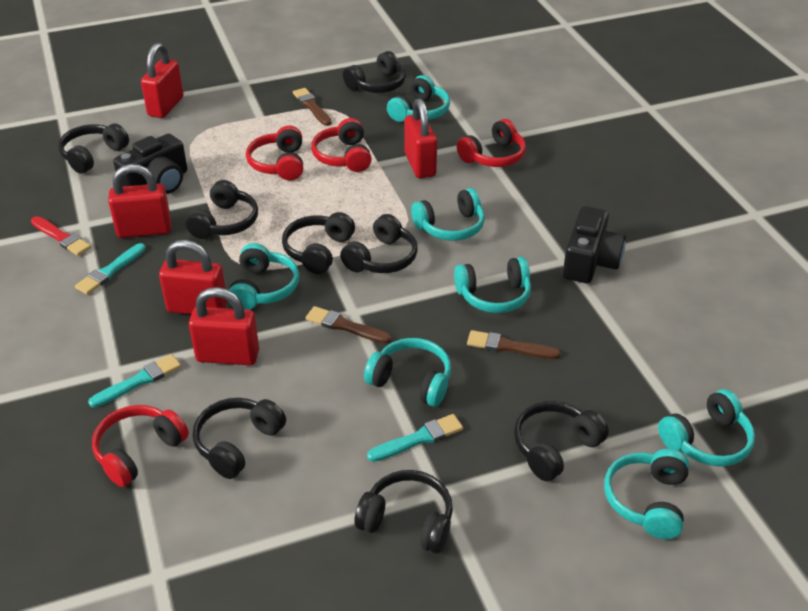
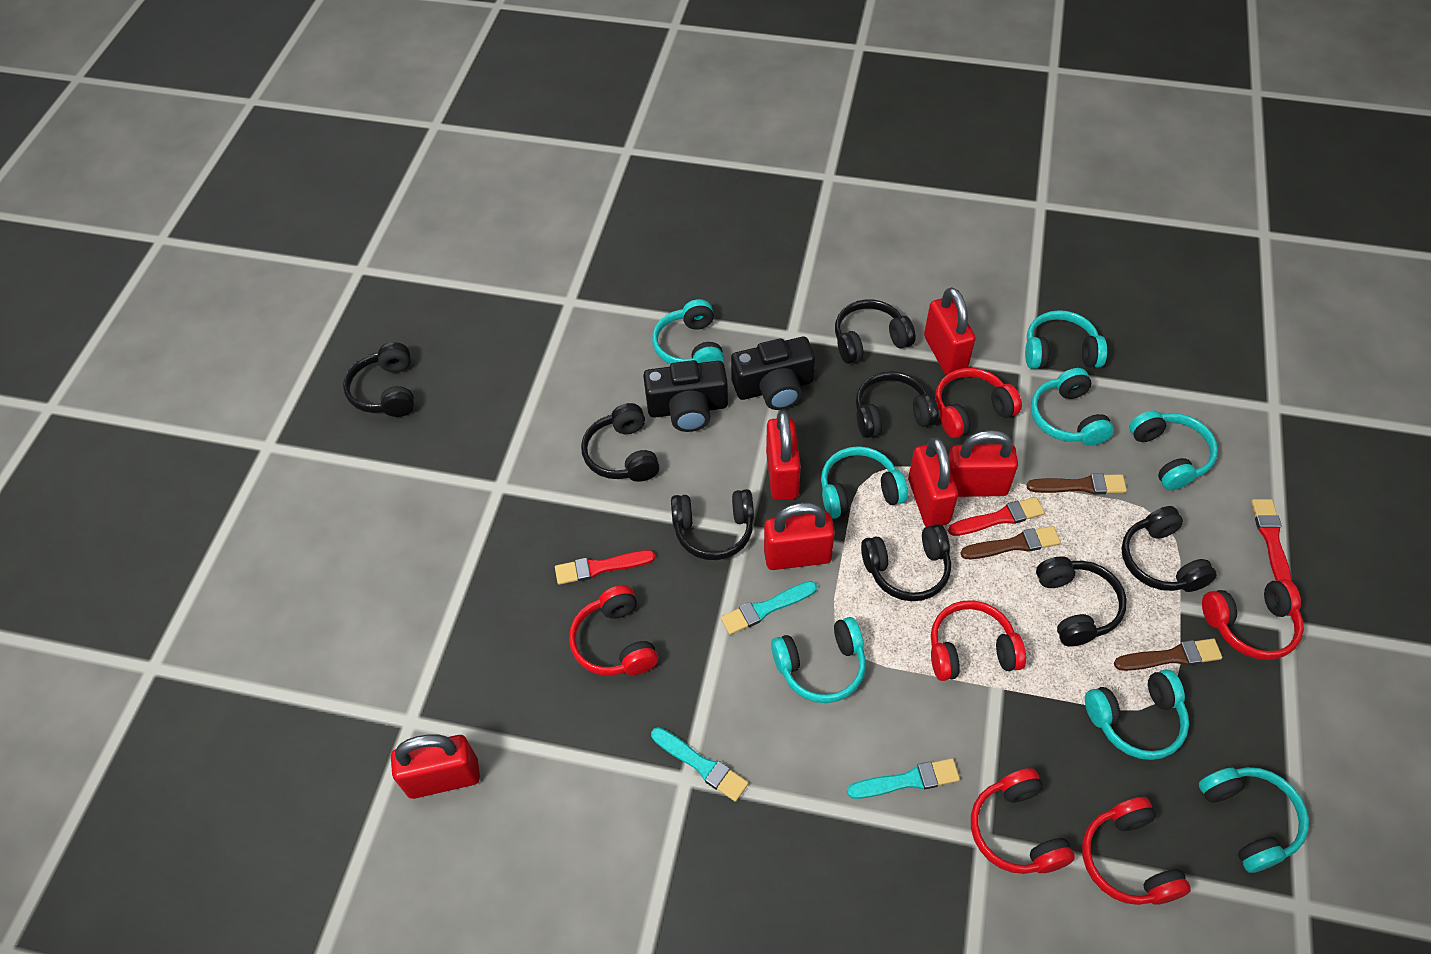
red brush: [31,216,91,256] = 1 -> [555,550,655,585] [948,497,1045,536] [1251,499,1292,581] = 3
red headphones: [92,405,189,487] [246,125,303,180] [311,118,372,172] [457,119,526,167] = 4 -> [569,585,658,676] [931,601,1026,681] [935,368,1022,438] [971,768,1075,874] [1082,797,1191,905] [1202,579,1304,660] = 6
red padlock: [108,164,171,238] [141,43,184,118] [159,240,227,314] [189,287,259,365] [405,98,437,178] = 5 -> [391,734,480,799] [764,503,835,570] [766,411,801,500] [908,437,958,527] [924,287,976,375] [948,430,1018,497] = 6
turquoise headphones: [228,243,299,310] [364,338,451,407] [387,75,450,122] [411,188,485,241] [454,257,531,313] [604,449,689,539] [658,389,755,467] = 7 -> [652,299,724,364] [771,617,866,703] [821,446,908,519] [1025,310,1107,369] [1031,368,1114,446] [1085,669,1189,760] [1129,410,1218,490] [1199,767,1309,873] = 8

